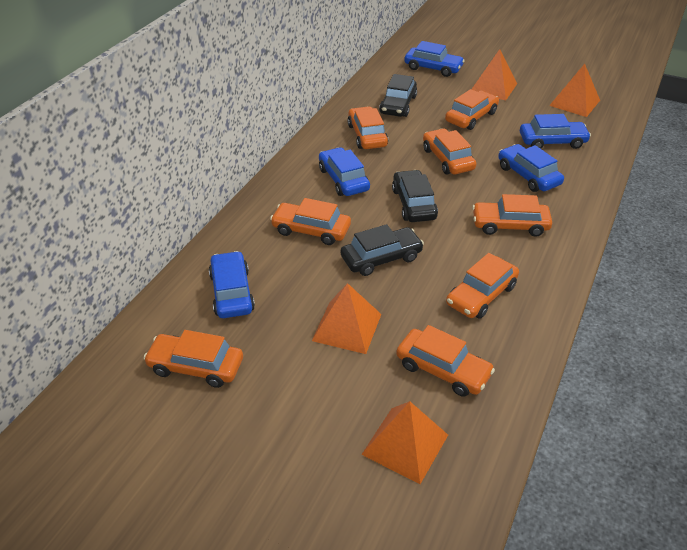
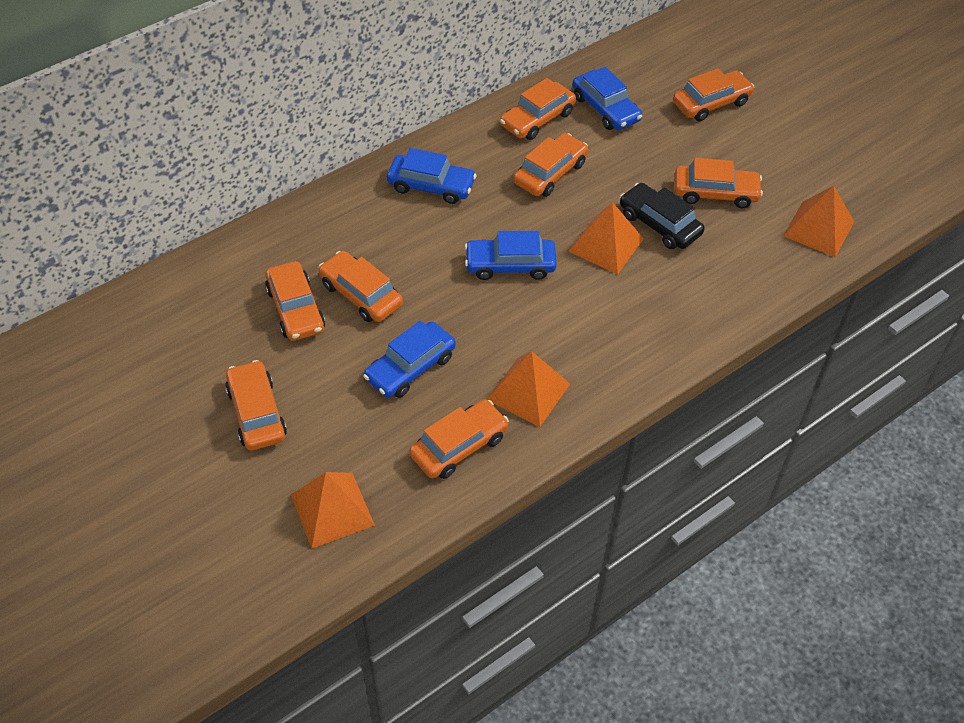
black car: [340,224,424,276] [379,74,417,117] [392,170,438,222] = 3 -> [620,183,705,249] = 1
blue car: [209,251,255,318] [319,147,370,196] [404,41,465,77] [498,144,564,192] [520,114,591,149] = 5 -> [363,321,456,398] [387,148,476,204] [465,231,557,280] [573,67,642,130] = 4

